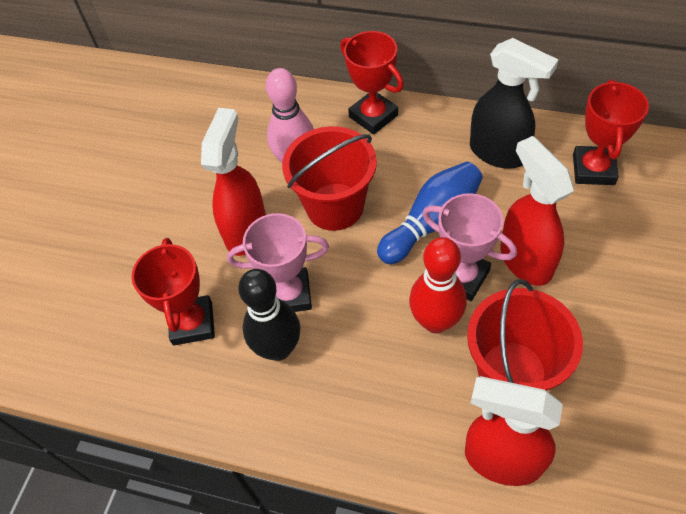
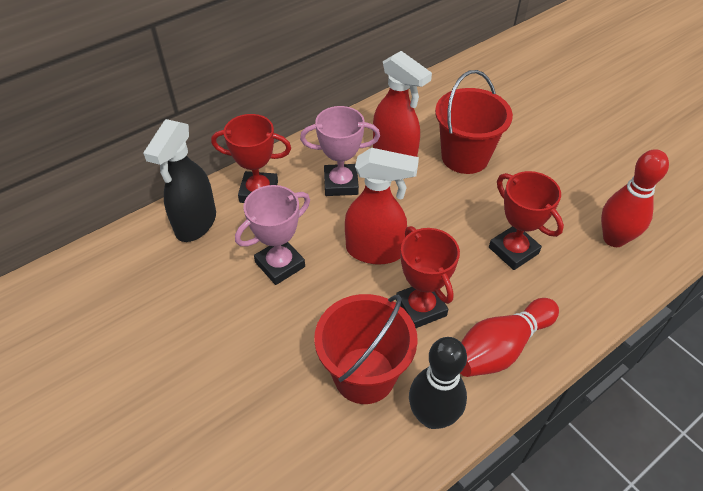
blue bowling pin: [377,162,483,264] = 1 -> none = 0
pink bowling pin: [266,68,314,163] = 1 -> none = 0
red bowling pin: [409,237,467,333] = 1 -> [460,298,559,377] [601,149,669,247] = 2
red spray bottle: [201,108,266,256] [465,376,563,486] [501,136,574,286] = 3 -> [345,148,419,265] [373,51,432,157] = 2

